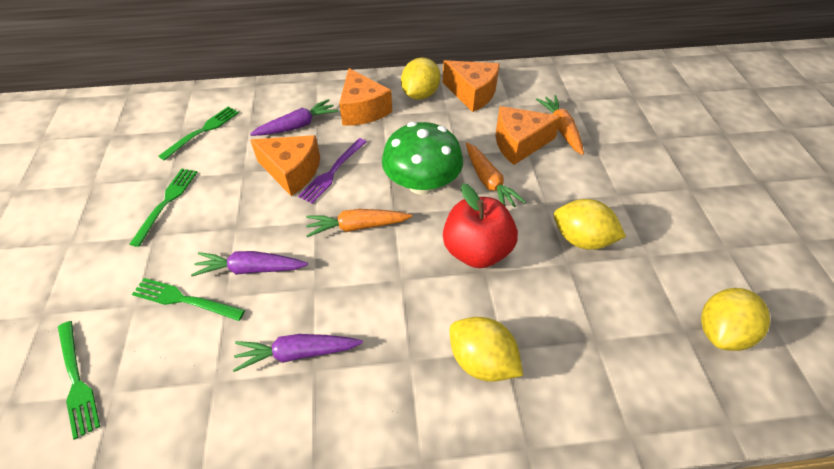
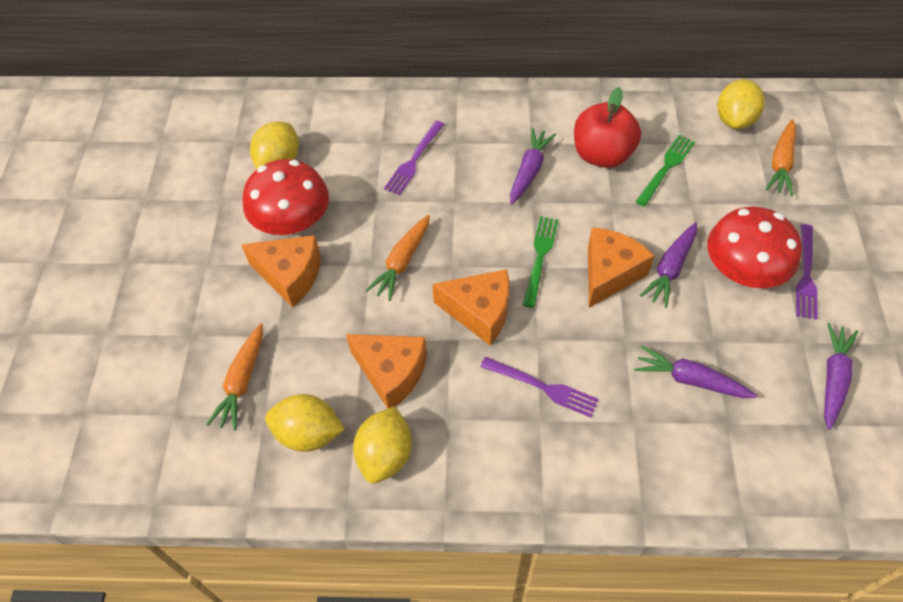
green fork: [58,321,100,440] [130,169,197,247] [132,278,245,321] [158,106,239,161] = 4 -> [523,216,559,308] [635,135,695,207] = 2
green mushroom: [382,122,463,195] = 1 -> none = 0
purple carrot: [191,251,308,276] [233,334,363,372] [250,99,338,136] = 3 -> [510,128,556,205] [634,346,757,398] [640,222,697,308] [824,323,858,430] = 4
purple fork: [298,138,367,204] = 1 -> [384,121,445,196] [480,357,599,417] [796,224,818,320] = 3
red mushroom: none = 0 -> [243,159,329,235] [707,207,802,288] = 2

